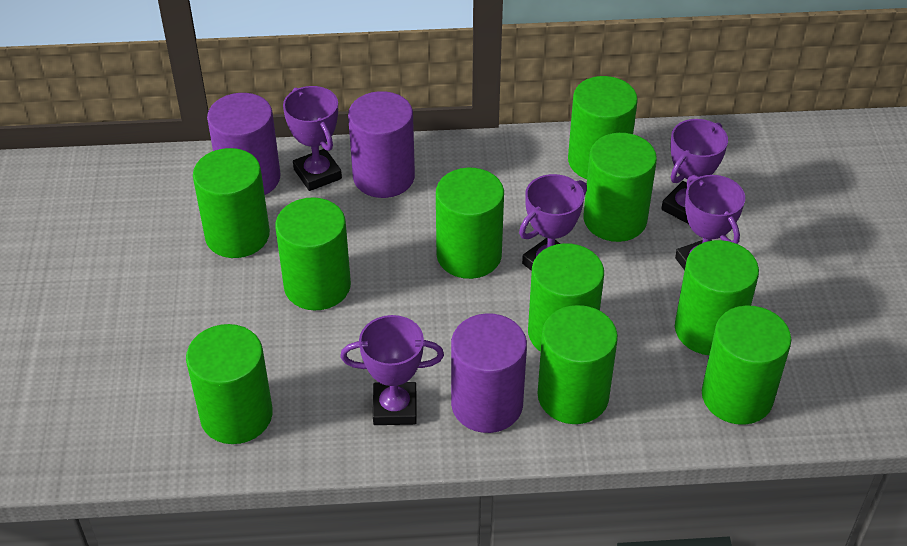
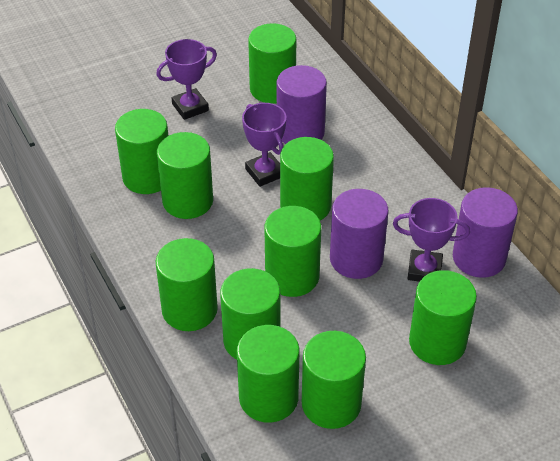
purple trophy: [283,86,342,191] [340,315,444,425] [519,174,587,271] [661,119,728,224] [675,175,745,270] = 5 -> [156,39,217,120] [242,103,286,187] [393,198,470,281] = 3

